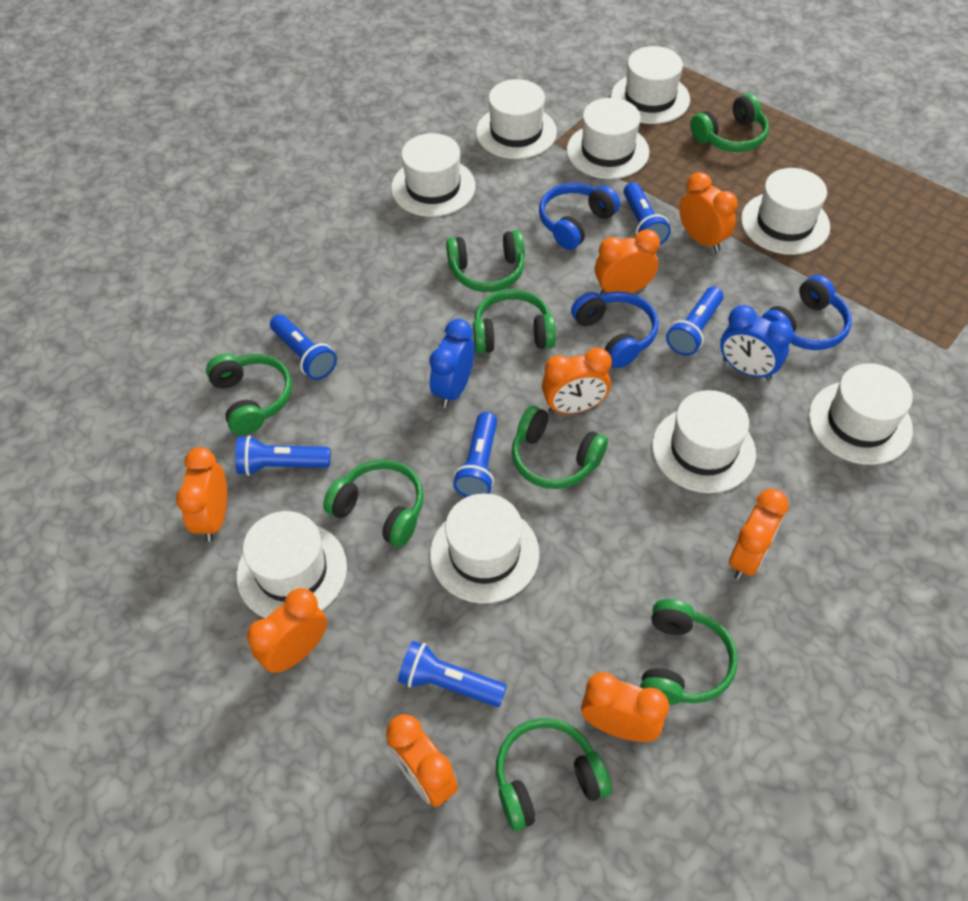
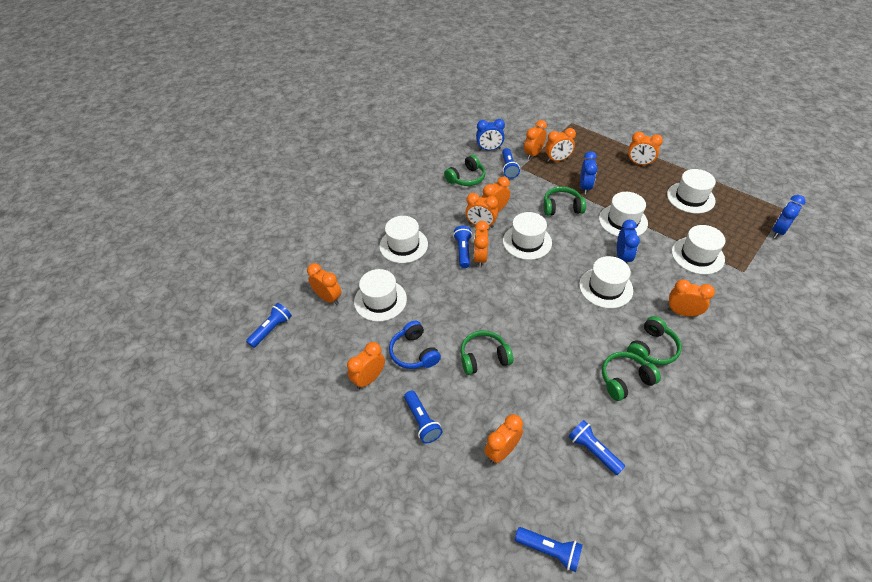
blue clock: [429,319,475,408] [720,305,794,380] = 2 -> [476,119,505,150] [580,151,598,195] [617,220,640,263] [772,195,806,238] = 4
blue headphones: [539,183,620,250] [571,291,659,368] [762,275,852,350] = 3 -> [389,321,441,369] = 1
green headphones: [206,354,292,435] [323,459,424,547] [446,230,525,292] [473,289,556,354] [496,718,612,831] [512,406,608,489] [640,599,738,705] [690,93,769,152] = 8 -> [444,155,486,186] [461,330,513,375] [544,186,586,216] [602,352,661,401] [627,316,682,365] = 5
orange clock: [176,447,227,542] [247,588,327,673] [386,714,458,807] [542,348,612,414] [581,672,669,742] [595,229,660,295] [679,172,738,252] [729,489,789,580] = 8 -> [307,263,341,305] [347,342,385,389] [465,193,498,228] [474,221,489,268] [482,177,510,212] [484,414,523,464] [524,120,547,160] [545,128,576,162] [628,132,663,166] [668,279,715,317] = 10
white hat: [237,511,347,618] [391,133,475,217] [430,493,539,603] [476,79,557,159] [567,98,649,179] [611,46,690,124] [652,390,756,493] [741,168,830,255] [809,363,913,465] = 9 -> [354,269,407,322] [379,216,428,263] [503,212,552,260] [579,256,633,308] [599,192,648,237] [667,169,716,214] [672,225,725,275] = 7

